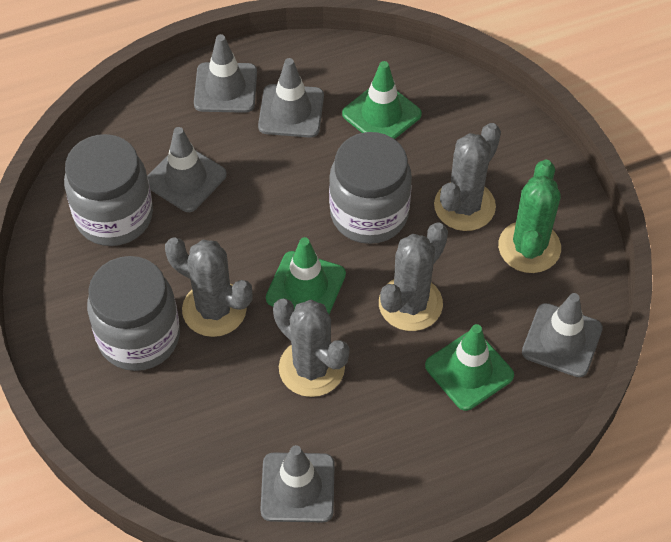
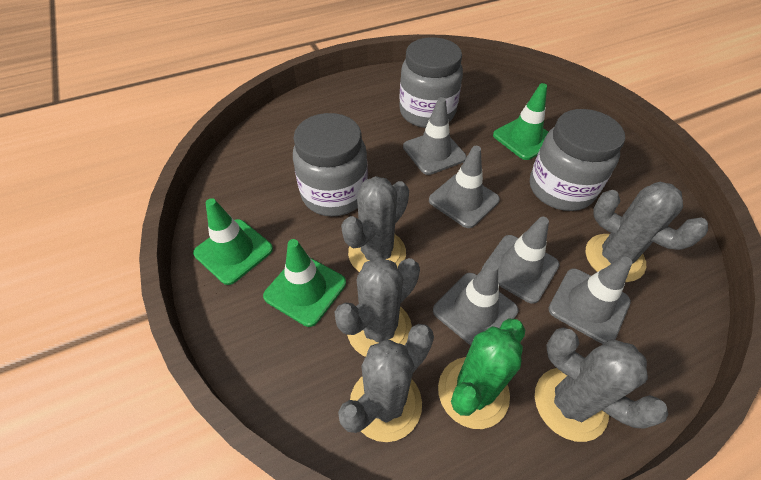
grey cactus: [165,237,253,337] [273,299,350,397] [379,223,448,331] [434,123,501,231] = 4 -> [335,257,420,357] [338,324,434,442] [341,176,409,272] [535,327,668,442] [586,182,708,282] = 5

